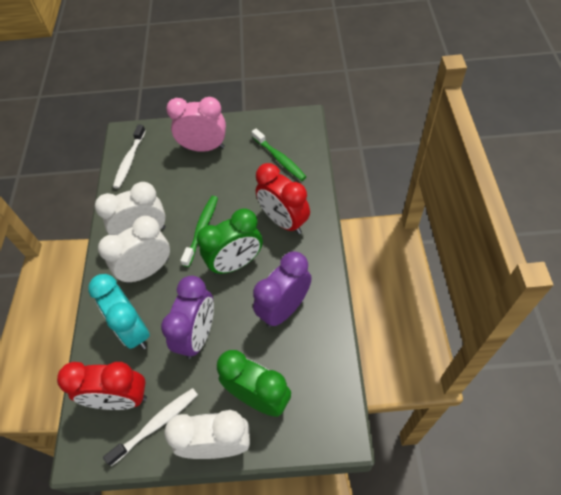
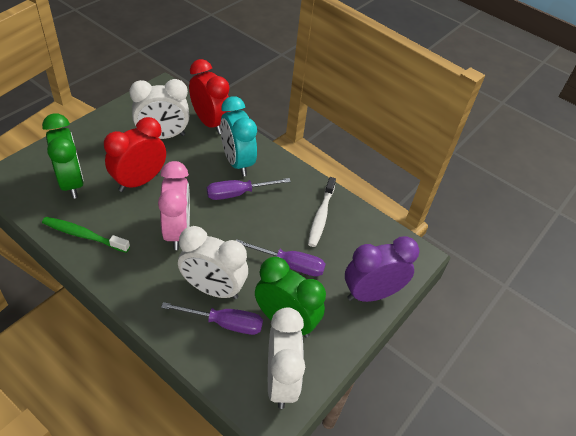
green toothbrush: [180,196,218,267] [252,129,306,181] = 2 -> [42,217,130,253] = 1
purple clock: [161,276,214,359] [253,251,312,328] = 2 -> [345,236,419,302] = 1
purple screwdriver: none = 0 -> [161,302,263,335] [207,178,291,200] [236,239,326,277] = 3
white toothbrush: [103,388,198,466] [113,124,146,189] = 2 -> [308,177,336,247] = 1

